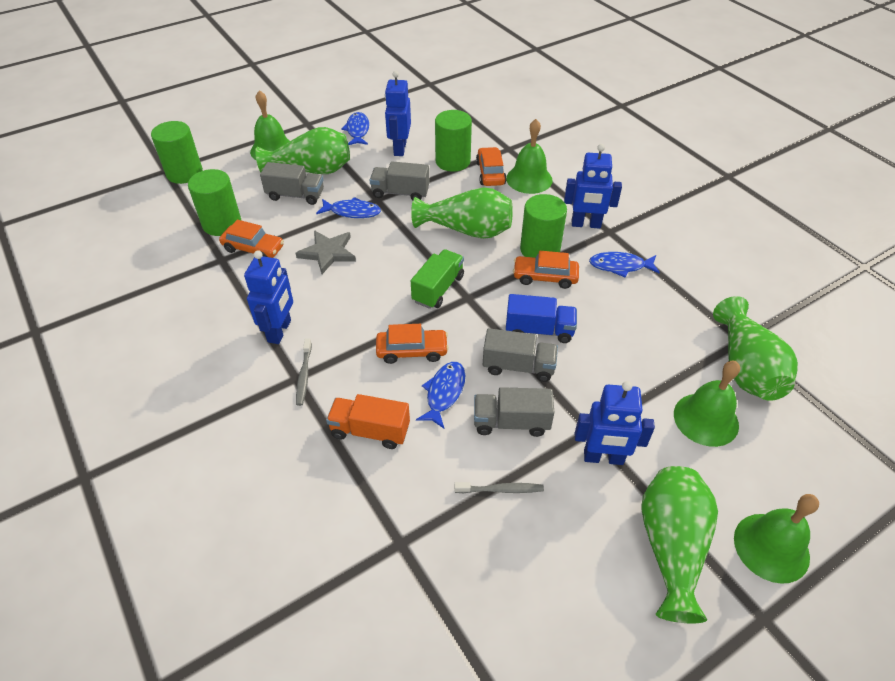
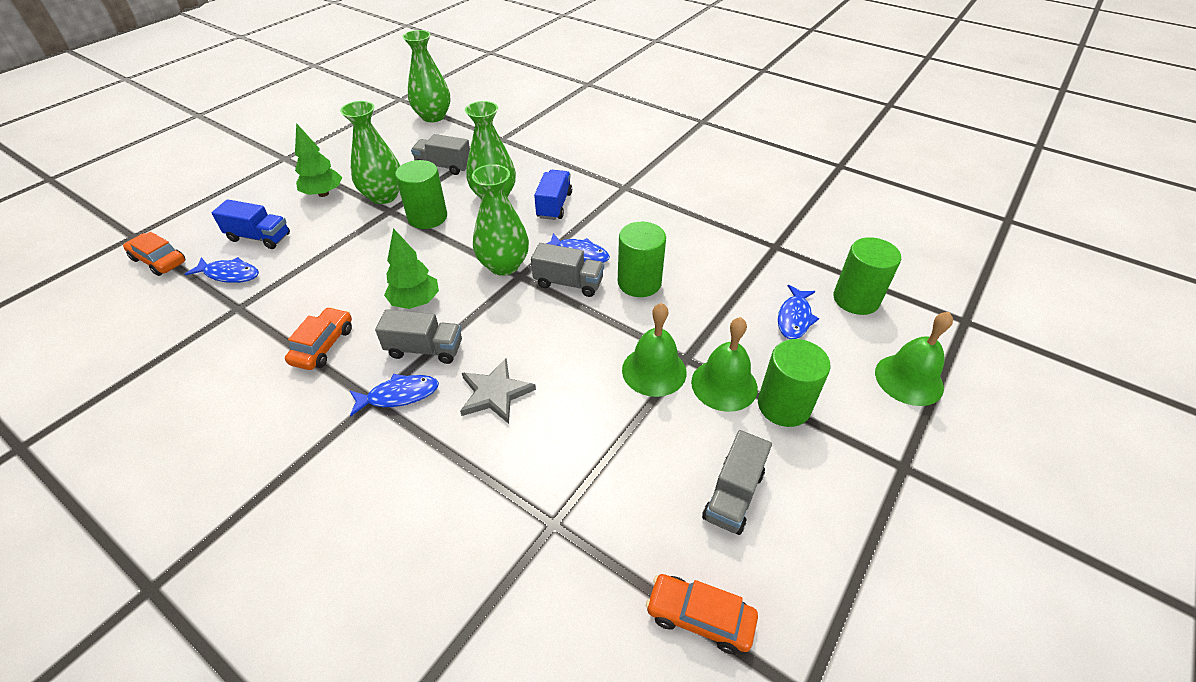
blue robot: [244,250,293,344] [385,71,411,156] [564,144,622,229] [575,381,655,465] = 4 -> none = 0
blue truck: [506,294,577,343] = 1 -> [212,199,290,249] [534,170,572,220] = 2
green bell: [250,90,290,160] [506,119,553,194] [674,361,740,447] [734,494,819,584] = 4 -> [622,303,686,397] [691,317,758,412] [875,312,953,406] = 3
green tree: none = 0 -> [295,123,342,197] [384,228,439,309] = 2
green truck: [411,249,464,309] = 1 -> none = 0
grey toothbrush: [296,338,312,406] [454,482,544,493] = 2 -> none = 0
orange car: [219,220,284,258] [376,324,449,364] [476,147,507,186] [513,251,579,289] = 4 -> [123,232,186,276] [285,307,352,370] [646,574,758,654] = 3
orange truck: [326,394,410,449] = 1 -> none = 0

